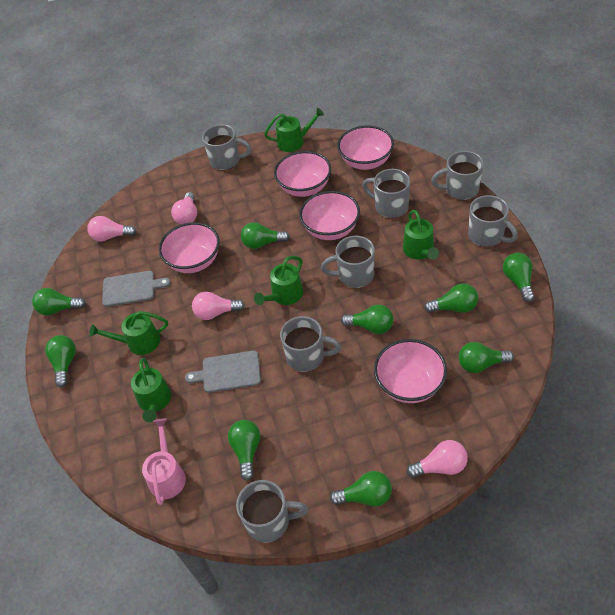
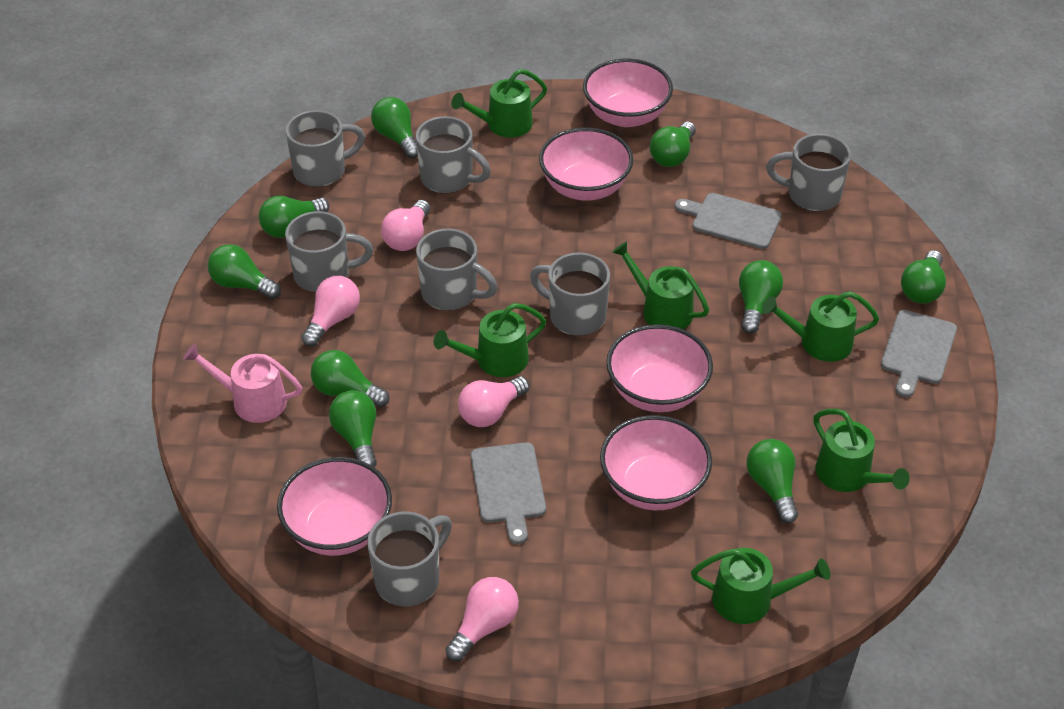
green watering can: [89,311,168,355] [131,358,171,422] [254,256,303,305] [264,108,324,152] [403,210,439,260] = 5 -> [434,303,546,377] [451,69,547,138] [612,241,709,329] [691,548,830,624] [762,291,879,362] [814,409,910,492] = 6
grey cutting board: [102,271,171,307] [185,350,261,393] = 2 -> [471,442,546,544] [675,193,782,249] [881,310,957,397] = 3

